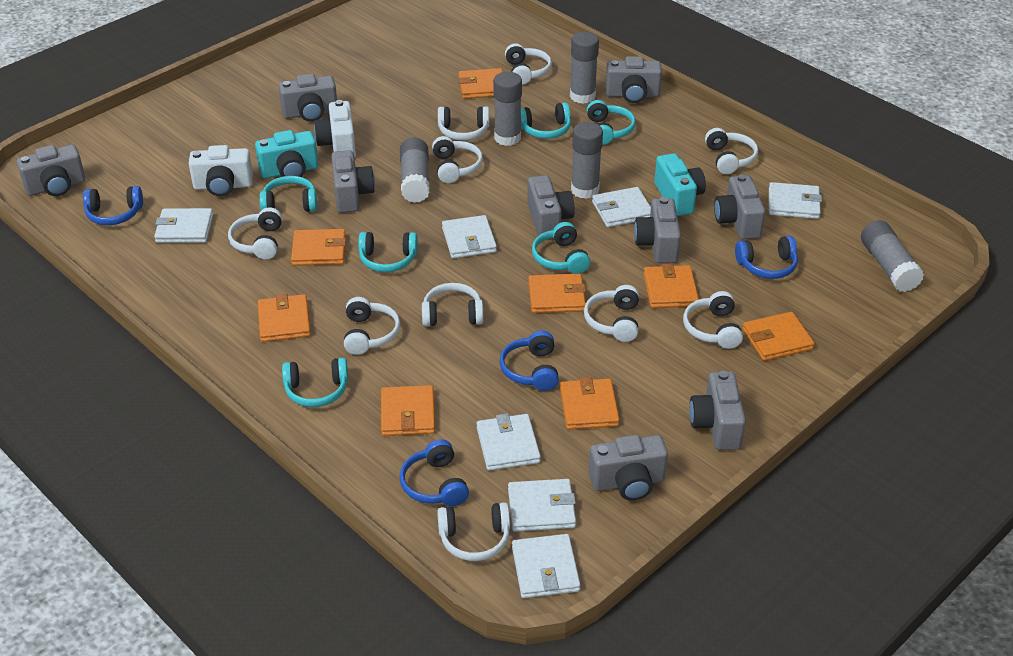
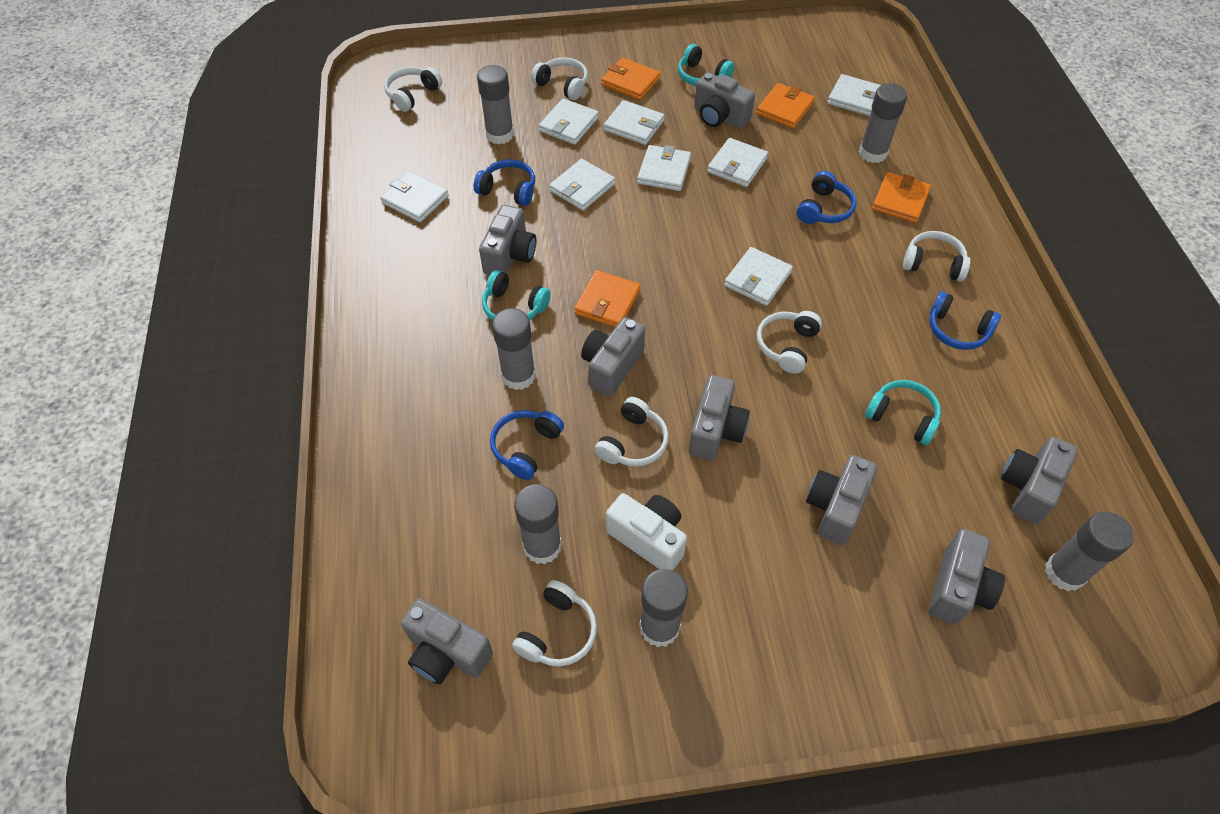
grey camera: [17,145,86,196] [279,74,337,122] [331,150,375,213] [527,175,575,236] [589,435,668,501] [606,56,662,103] [634,197,681,263] [689,371,746,450] [714,174,765,239] = 9 -> [401,599,493,684] [479,205,536,275] [581,317,645,397] [689,375,750,460] [694,72,755,129] [806,455,877,545] [928,529,1005,625] [1001,437,1078,524] = 8
grey glue stick: [400,138,430,203] [493,72,522,146] [570,32,599,104] [571,122,603,199] [861,220,924,292] = 5 -> [477,65,514,144] [492,308,536,390] [514,484,562,564] [639,569,688,647] [859,83,907,163] [1045,512,1134,591] = 6
orange wallet: [258,294,311,342] [291,229,346,266] [381,385,435,436] [459,68,503,99] [528,274,586,313] [560,377,620,429] [644,263,699,308] [742,312,815,361] = 8 -> [574,270,641,327] [601,58,661,100] [756,83,815,129] [872,172,931,223] = 4
turquoise camera: [255,130,318,178] [654,153,706,216] = 2 -> none = 0
turquoise headphones: [259,176,317,212] [282,358,348,407] [358,232,418,272] [521,102,571,139] [532,222,590,274] [587,100,636,145] = 6 -> [482,270,551,321] [678,44,734,86] [865,380,941,445] = 3
white camera: [189,145,253,196] [314,100,356,158] = 2 -> [606,493,687,571] = 1
white headphones: [228,207,282,259] [344,297,400,355] [422,283,484,327] [432,136,483,183] [437,502,510,561] [438,106,489,141] [505,43,552,85] [584,285,639,342] [683,291,743,349] [705,128,758,174] = 10 -> [384,67,442,112] [512,580,597,667] [531,57,588,100] [595,397,669,467] [757,311,822,374] [903,231,971,282] = 6
white wallet: [154,208,213,243] [442,215,497,258] [477,413,541,471] [508,479,576,532] [512,534,581,598] [592,187,651,227] [769,182,822,219] = 7 -> [380,171,449,222] [539,98,599,145] [549,159,615,211] [604,100,665,145] [637,145,691,191] [707,138,768,187] [724,247,793,306] [827,74,881,116] = 8

